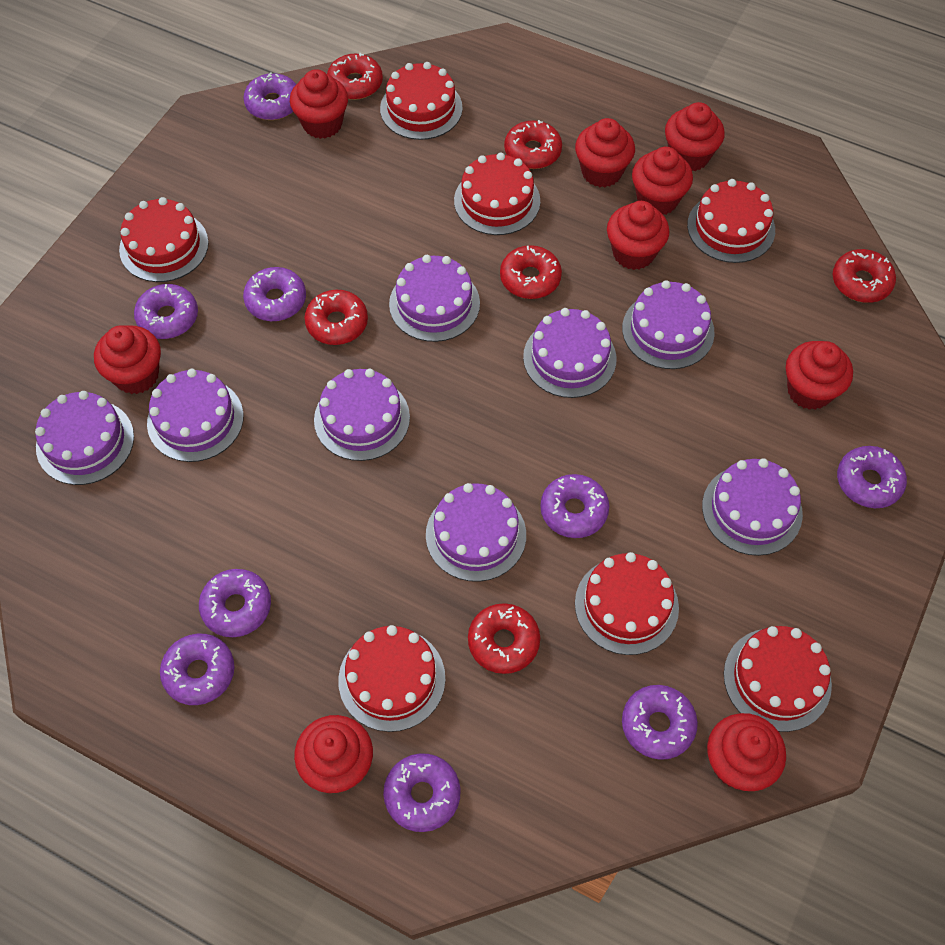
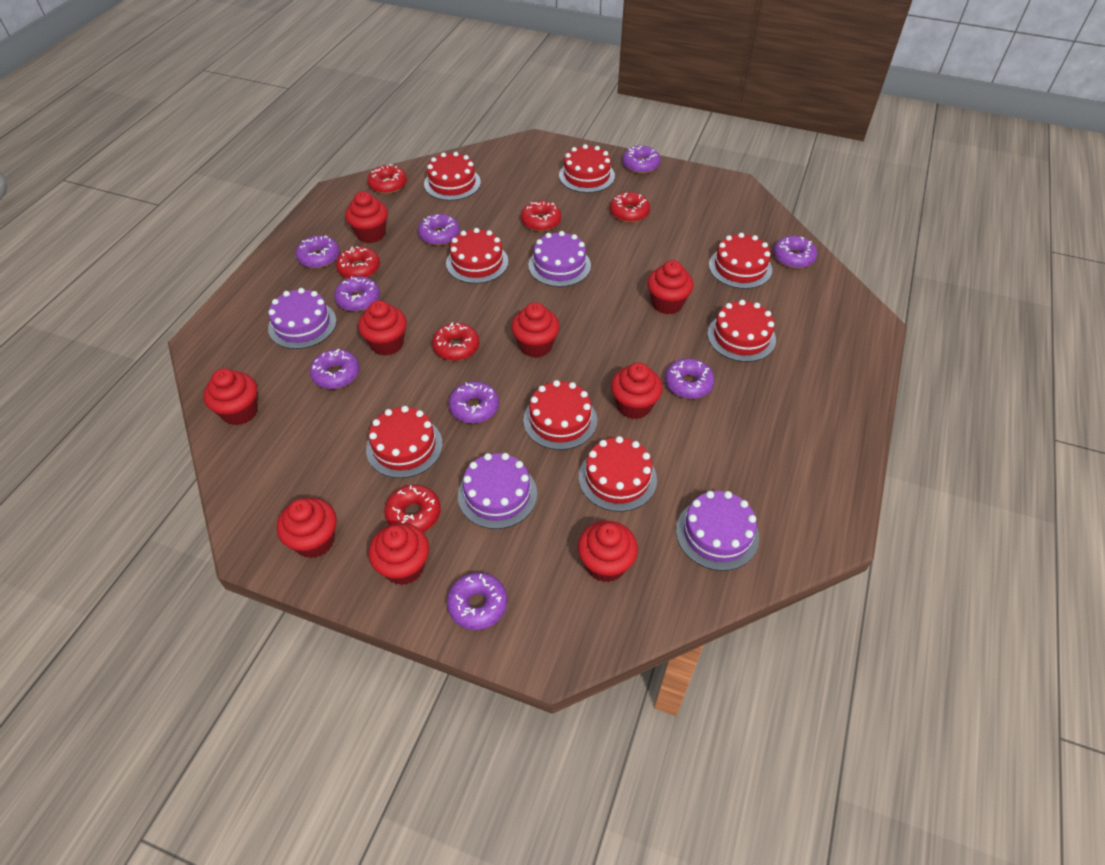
purple cake: [35,391,134,485] [147,369,244,462] [314,369,410,461] [389,255,480,342] [426,483,526,582] [523,308,617,398] [622,280,715,369] [702,458,803,556] = 8 -> [268,288,336,349] [458,453,537,529] [528,231,591,287] [676,491,759,571] = 4
red cake: [119,197,209,282] [338,625,445,732] [380,62,463,140] [454,153,540,235] [575,552,679,655] [687,179,775,263] [724,626,832,732] = 7 -> [366,406,443,478] [424,152,481,201] [446,228,508,284] [523,380,597,450] [559,144,615,193] [579,436,657,512] [707,300,776,362] [709,233,772,289] = 8

